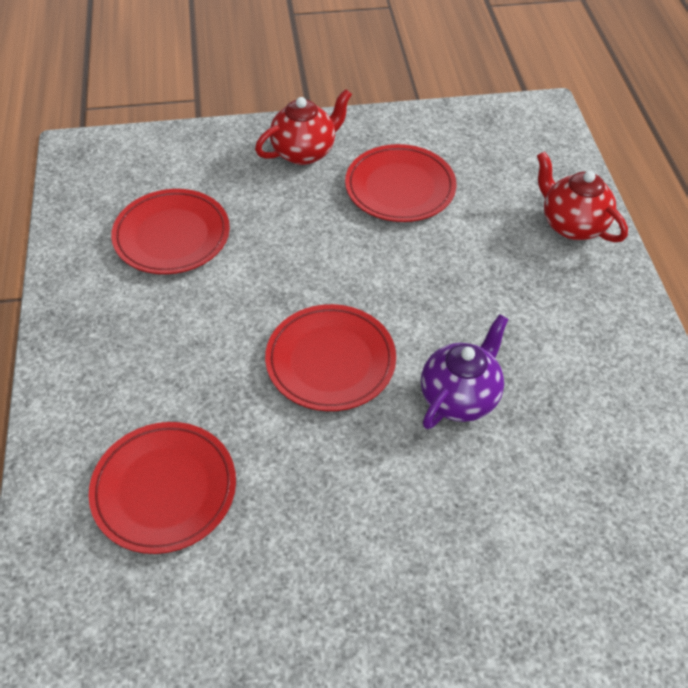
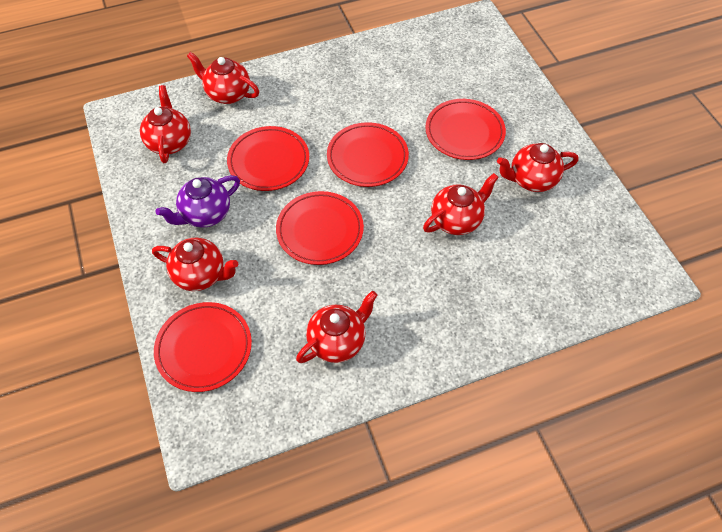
red plate: [89,422,236,554] [111,189,230,274] [265,304,396,411] [345,144,456,222] = 4 -> [154,302,252,392] [227,126,309,191] [276,191,364,265] [327,122,409,187] [425,99,506,160] = 5
red teapot: [255,89,352,165] [537,151,628,242] = 2 -> [140,85,191,163] [152,238,239,291] [187,52,259,104] [296,291,377,363] [423,173,499,235] [497,143,578,192] = 6

